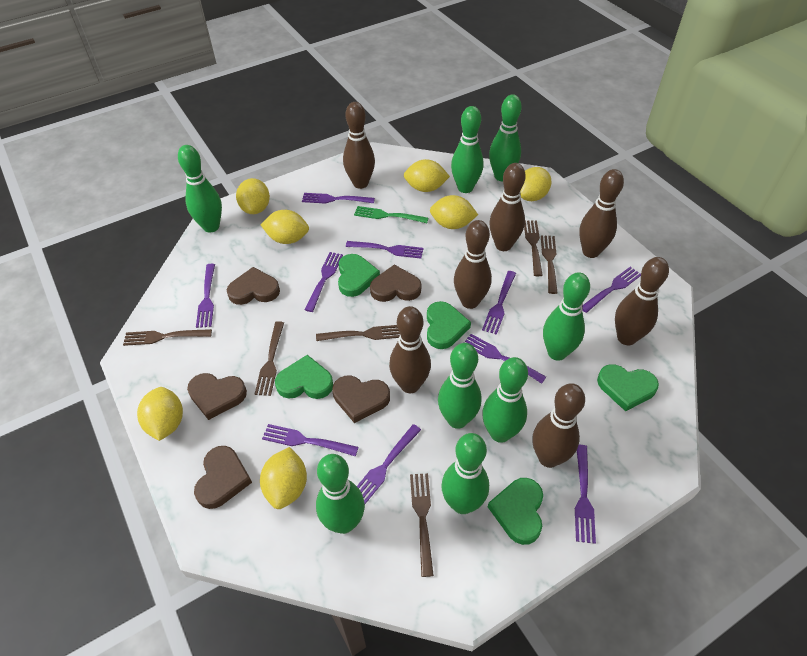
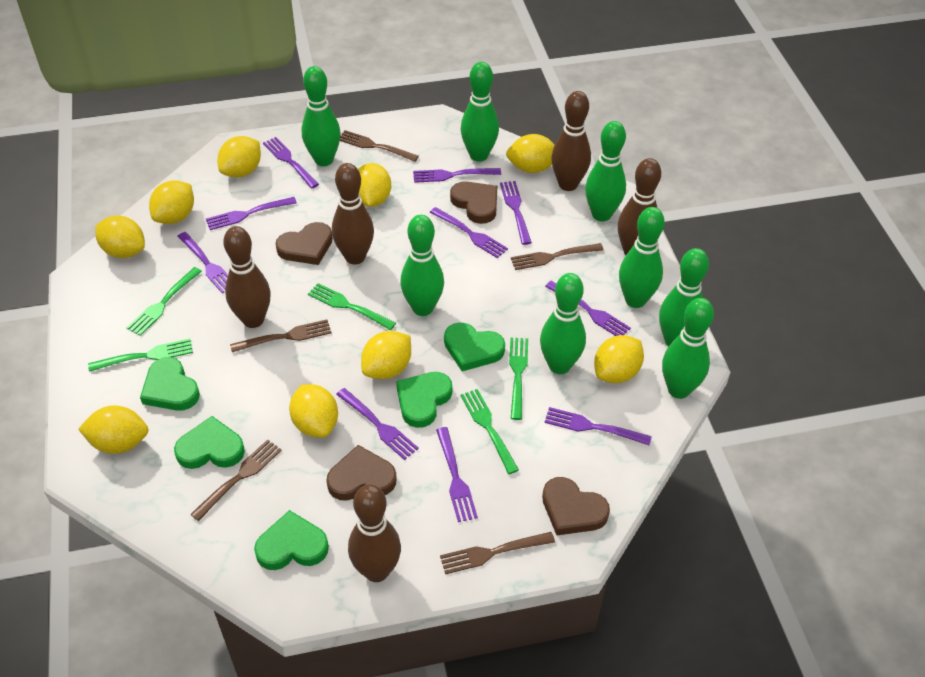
brown bowling pin: [343,102,375,189] [389,306,431,393] [454,220,492,309] [489,163,526,251] [532,384,585,468] [579,169,624,258] [615,257,669,345] = 7 -> [223,226,271,328] [332,163,374,265] [348,484,401,582] [551,91,591,191] [618,158,661,255] = 5
brown fork: [123,329,212,346] [255,321,284,396] [316,325,400,341] [410,473,434,577] [524,221,543,276] [541,235,557,294] = 6 -> [190,439,282,521] [230,319,331,352] [340,130,419,162] [440,532,555,574] [511,243,604,270] = 5
brown heart: [187,373,247,420] [194,446,252,509] [227,267,280,305] [332,375,390,423] [370,264,421,302] = 5 -> [276,222,333,265] [326,445,397,501] [450,181,497,224] [542,477,610,535] = 4
green fork: [354,206,428,223] = 1 -> [88,339,193,372] [126,267,202,336] [308,283,396,330] [460,389,519,474] [509,338,528,420] = 5
yellow lemon: [137,387,183,441] [236,178,270,214] [260,447,307,509] [261,210,309,244] [404,159,450,192] [430,195,478,229] [520,167,552,201] = 7 -> [78,405,148,454] [95,216,145,258] [149,181,194,224] [218,136,261,178] [289,384,338,438] [358,163,391,207] [361,331,411,379] [506,134,555,173] [594,335,644,383] = 9

